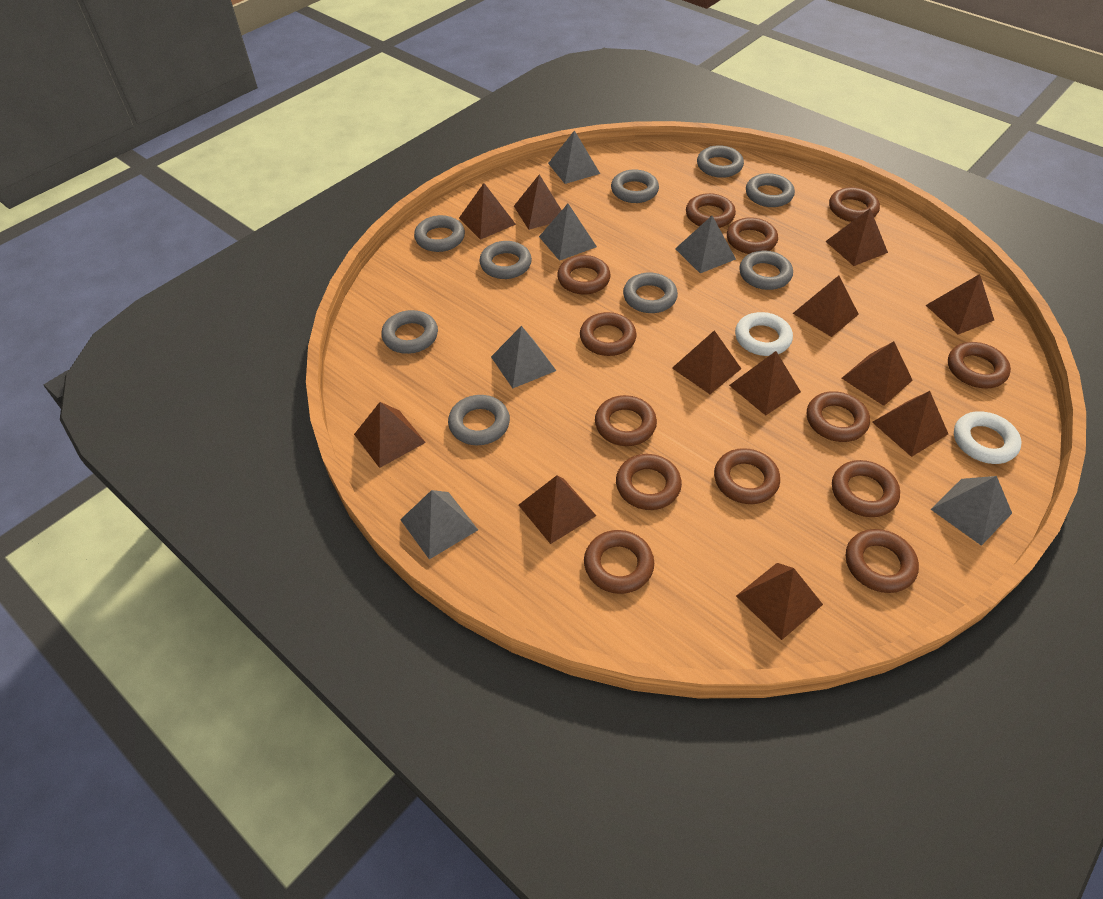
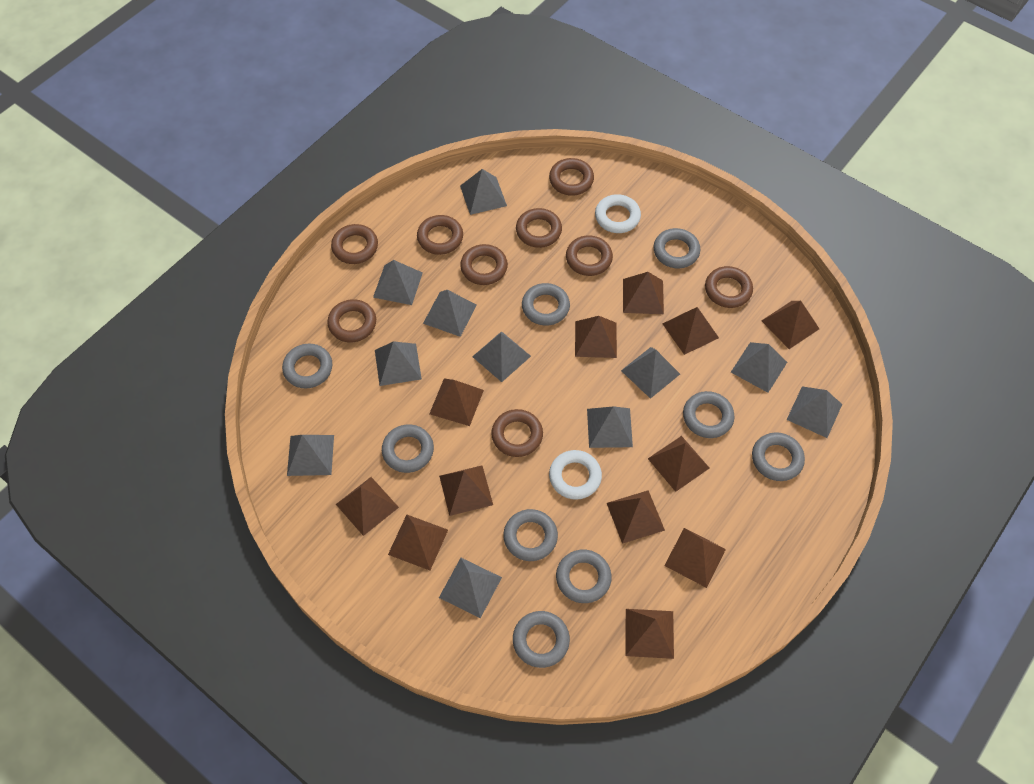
brown ring: [557,255,611,295] [580,312,637,356] [584,530,654,594] [595,395,657,446] [616,454,682,510] [686,193,736,228] [714,448,780,504] [727,217,778,254] [807,391,870,442] [829,187,880,222] [832,460,900,517] [846,529,919,593] [948,342,1011,388] = 13 -> [327,299,376,342] [331,224,378,264] [417,215,463,255] [460,244,508,285] [491,409,543,457] [516,208,562,248] [549,158,594,196] [566,235,613,276] [705,266,753,308] = 9
grey pyramid: [400,490,478,559] [491,326,556,388] [539,204,597,261] [548,130,600,184] [675,216,736,273] [931,476,1012,546] = 6 -> [287,435,334,476] [373,260,423,305] [375,341,422,386] [423,290,477,337] [439,558,502,619] [460,169,507,215] [472,331,531,382] [587,406,633,448] [621,347,680,399] [731,342,787,393] [787,386,842,438] = 11

